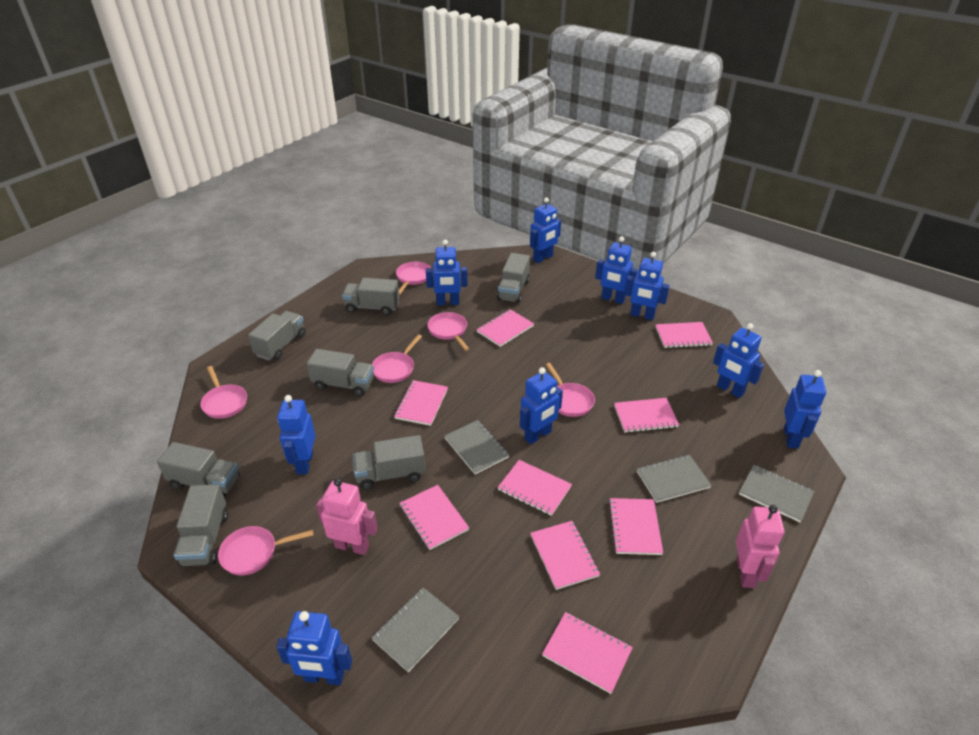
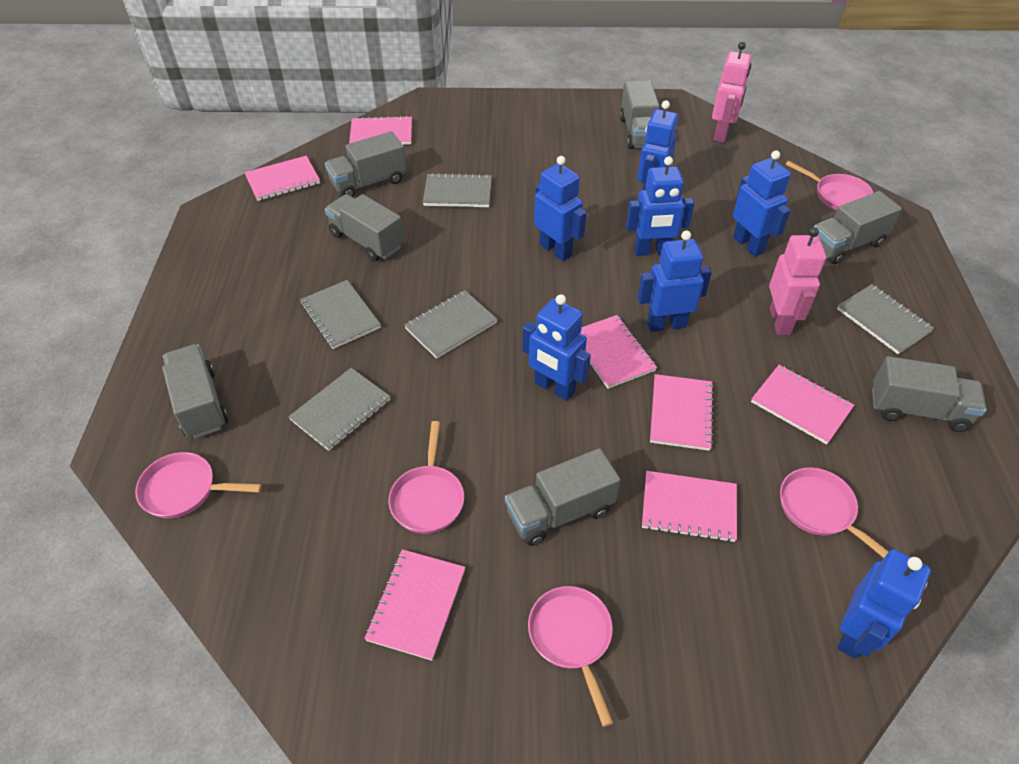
blue robot: [276,611,352,685] [277,395,315,474] [426,240,468,305] [520,367,563,444] [530,198,561,263] [595,236,638,304] [624,252,670,320] [713,323,764,398] [784,370,826,449] = 9 -> [522,294,591,401] [534,156,587,261] [626,156,695,256] [637,100,678,190] [637,231,712,332] [733,150,791,257] [837,549,931,659] = 7
grey notebook: [372,587,459,672] [445,420,509,475] [637,455,712,503] [739,465,814,523] = 4 -> [288,368,391,451] [300,280,381,349] [404,290,498,359] [423,173,492,207] [837,284,934,354] = 5
pink notebook: [394,380,448,426] [399,485,469,550] [477,309,534,347] [498,460,572,516] [531,521,600,590] [542,612,633,694] [609,498,663,555] [614,398,679,433] [656,322,713,348] = 9 -> [244,156,320,201] [349,116,412,145] [364,549,465,661] [580,315,657,389] [642,471,737,542] [650,374,714,451] [751,365,854,445] = 7
pink pan: [200,366,247,419] [218,526,314,575] [372,334,422,383] [396,262,431,295] [427,312,469,351] [546,363,595,417] = 6 -> [135,452,262,518] [388,421,464,534] [528,586,613,727] [780,467,889,558] [785,161,873,210] = 5

